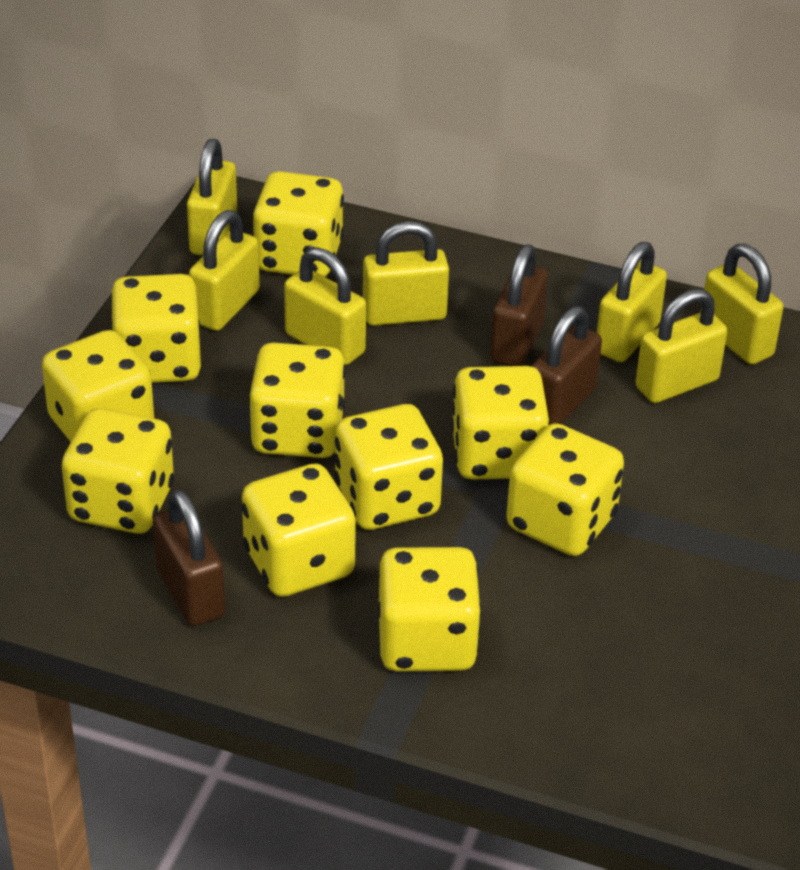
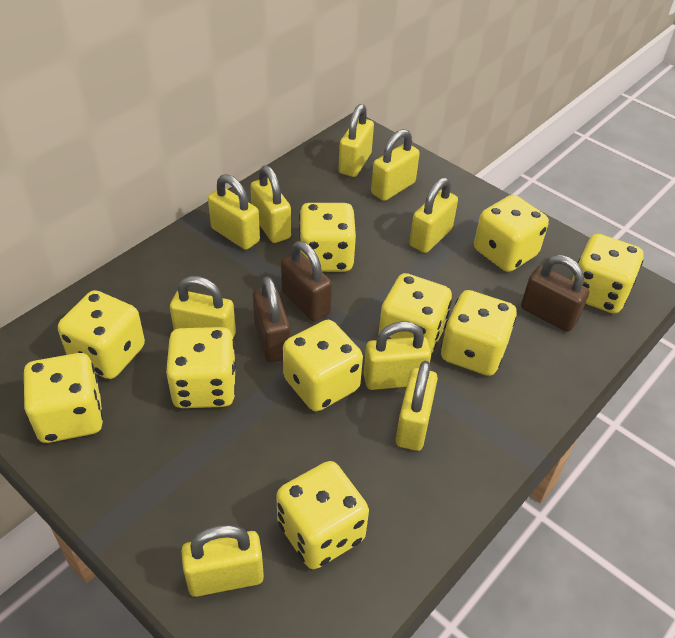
yellow padlock: [187,139,237,255] [189,210,260,331] [284,247,366,365] [363,221,449,326] [597,242,667,362] [635,289,727,403] [701,244,784,365] = 7 -> [170,276,236,338] [181,525,264,597] [208,174,260,250] [250,165,291,243] [339,104,374,177] [363,321,431,390] [371,129,420,201] [396,361,438,451] [410,177,458,253] = 9

